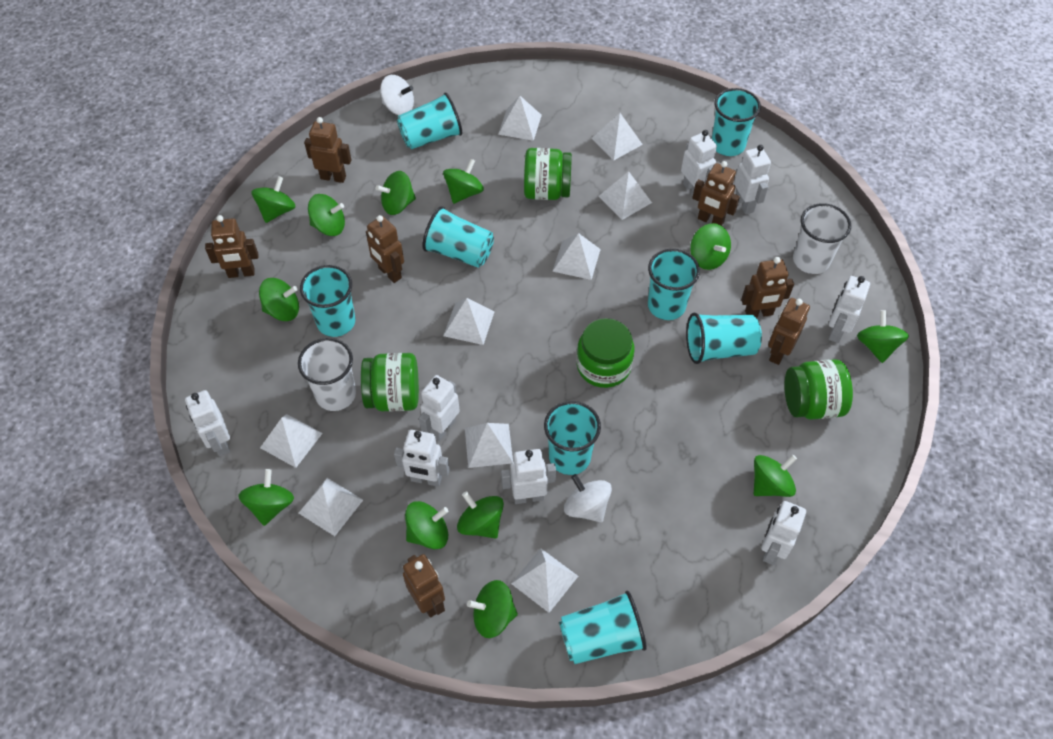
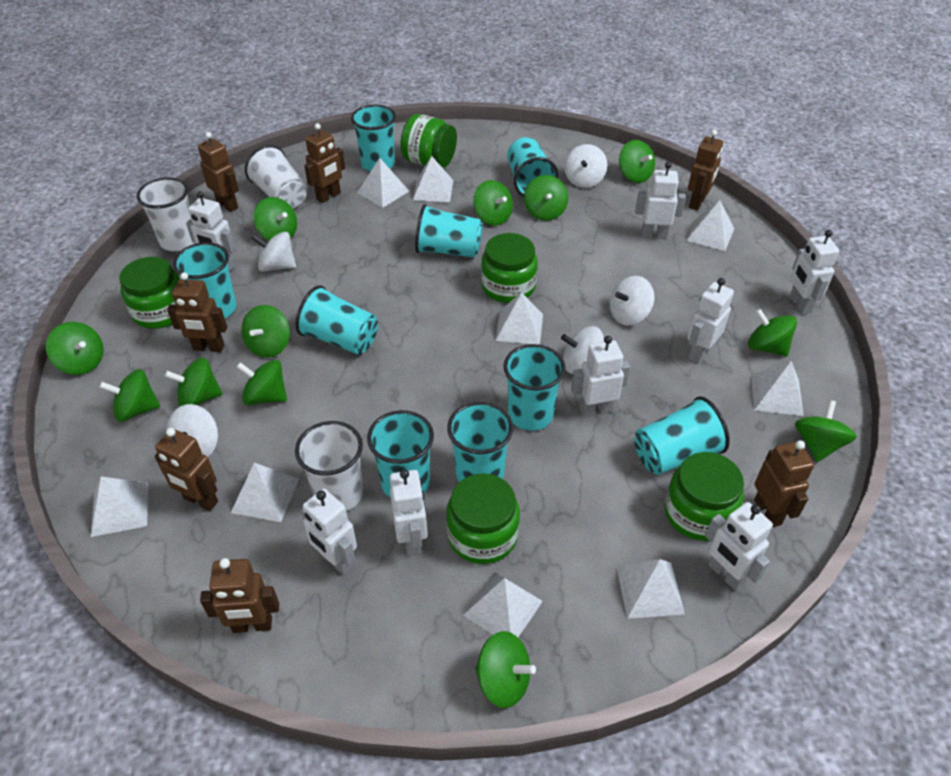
green jar: [361,353,419,412] [524,148,572,200] [577,318,634,388] [784,359,853,420] = 4 -> [119,257,180,329] [400,114,457,167] [446,473,520,564] [481,233,538,303] [664,452,744,541] = 5
turquoise cup: [300,265,355,337] [397,92,462,149] [422,206,494,268] [544,401,601,475] [559,590,647,664] [648,249,700,320] [686,313,762,364] [712,88,761,156] = 8 -> [173,242,237,318] [295,285,378,355] [351,105,396,171] [367,410,434,498] [415,204,483,258] [447,402,513,482] [503,344,566,431] [507,137,558,197] [634,396,730,475] = 9
white cup: [298,338,356,411] [793,203,851,274] = 2 -> [137,178,194,251] [245,145,307,209] [295,421,363,511] = 3
white spinning top: [380,75,414,115] [564,474,612,522] = 2 -> [167,404,218,457] [251,232,296,272] [561,326,604,374] [565,144,607,188] [610,276,654,326] = 5

